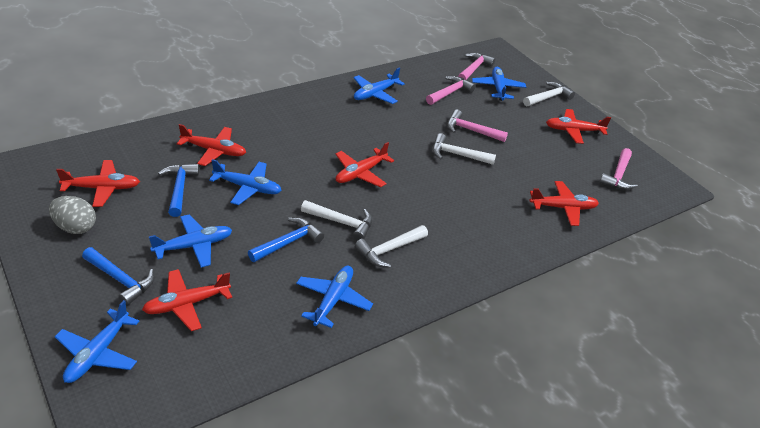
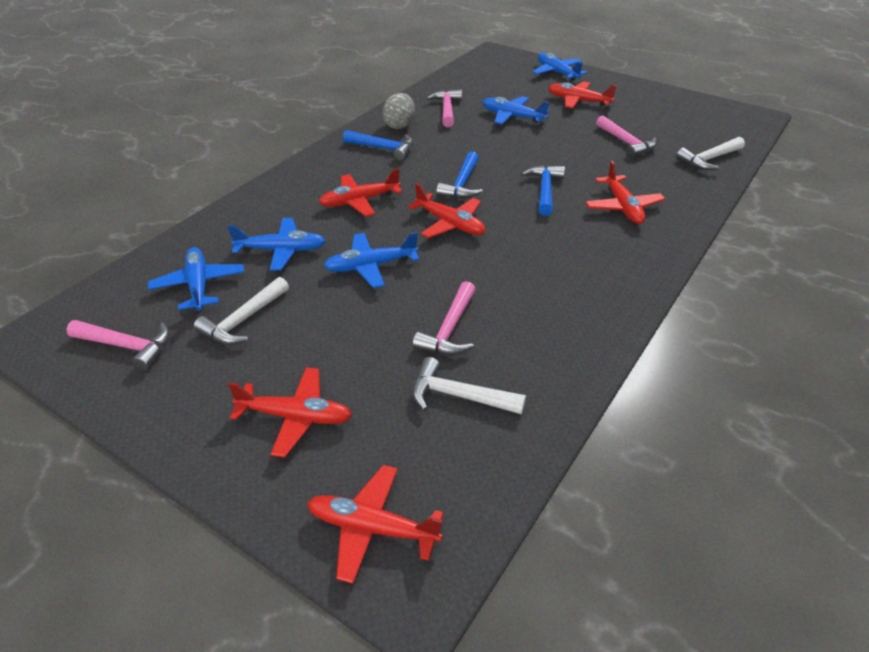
blue plane: [55,300,140,383] [149,215,232,268] [209,159,282,205] [296,266,373,328] [354,68,405,104] [472,67,526,101] = 6 -> [148,247,244,311] [227,218,326,270] [324,232,419,288] [483,96,550,124] [532,53,588,81] = 5
white hammer: [301,200,372,241] [355,225,428,267] [433,133,496,165] [523,82,575,107] = 4 -> [194,277,289,345] [412,357,526,415] [676,137,745,170] = 3

